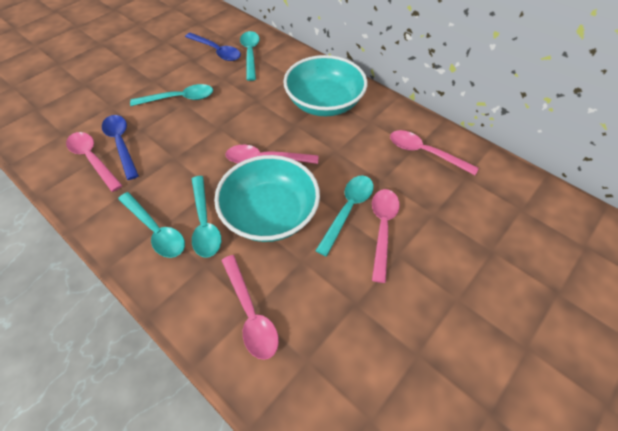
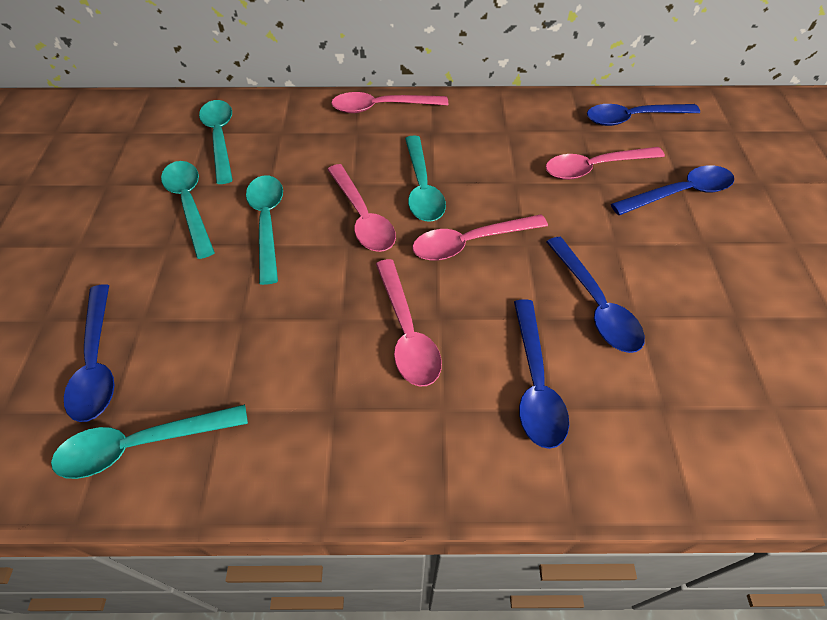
blue spoon: [102,115,139,180] [185,32,241,61] = 2 -> [64,284,115,422] [514,299,569,449] [547,237,645,353] [587,104,700,126] [611,165,734,215] = 5
turquoise bowl: [214,155,320,242] [283,55,367,116] = 2 -> none = 0

